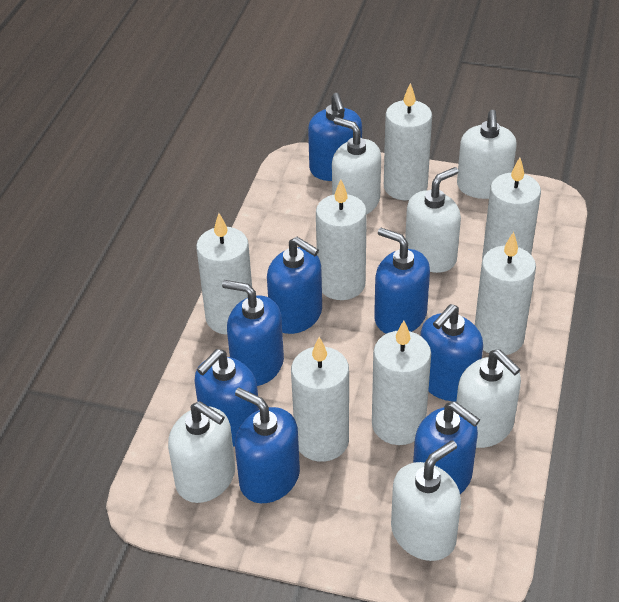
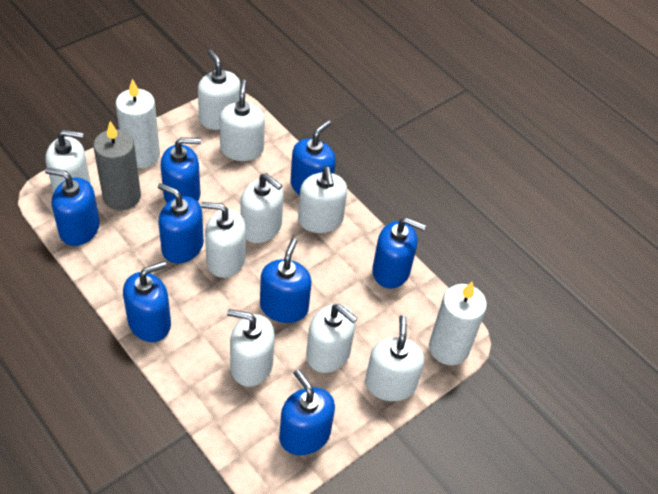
grey candle: none = 0 -> [93,121,141,210] = 1
white candle: [196,213,252,335] [291,337,349,462] [316,180,367,300] [372,320,431,445] [384,83,432,200] [475,232,536,355] [482,158,541,260] = 7 -> [116,79,160,168] [429,282,487,365] = 2
white soap dispenser: [168,401,235,503] [332,117,381,214] [391,440,461,561] [405,167,461,273] [456,349,521,448] [457,110,517,199] = 6 -> [45,130,91,193] [198,49,240,130] [201,202,246,278] [219,79,265,161] [227,309,275,387] [240,173,284,243] [298,167,347,233] [306,304,358,373] [365,315,424,401] = 9

